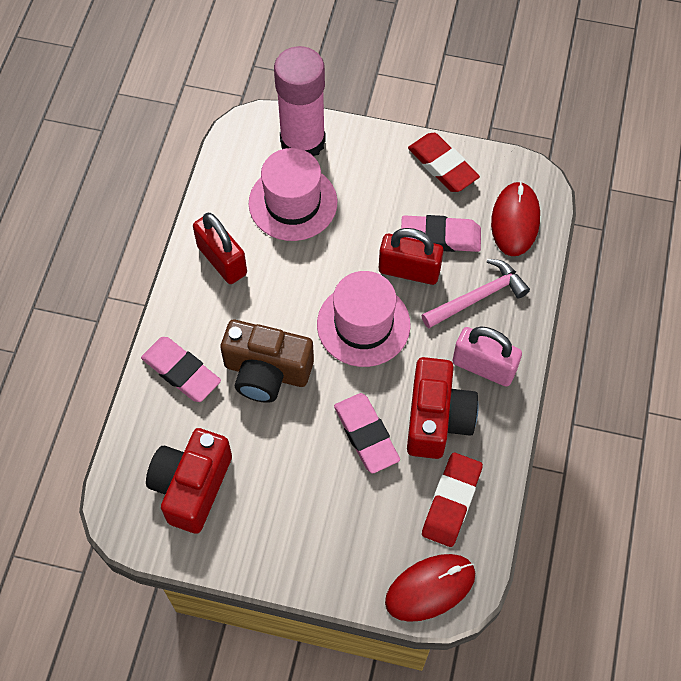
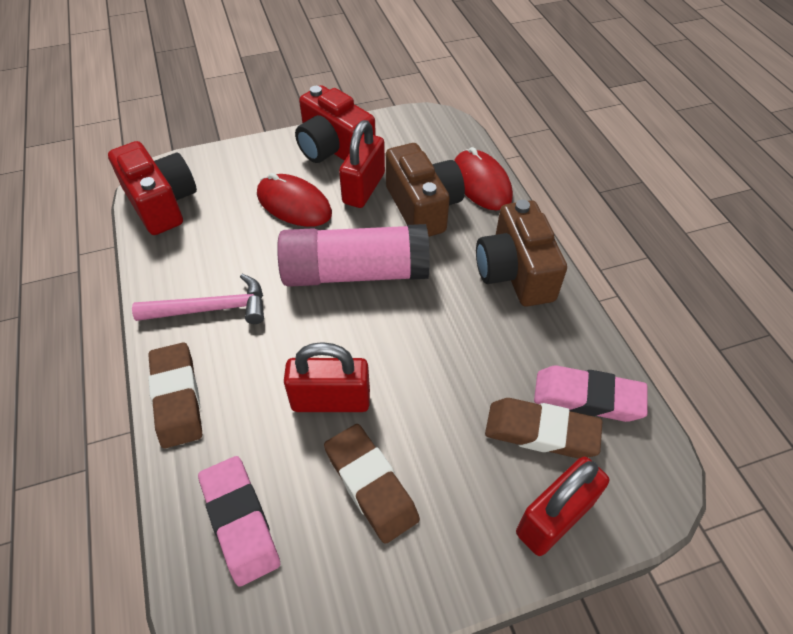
brown camera: [221,320,314,403] = 1 -> [386,143,465,237] [476,200,567,307] = 2
brown eraser: none = 0 -> [148,343,202,448] [324,424,420,544] [485,398,603,459] = 3
pink eraser: [141,337,221,402] [334,393,400,473] [401,215,481,252] = 3 -> [198,456,280,587] [534,365,648,422] = 2
pink hat: [249,148,337,241] [317,271,411,367] = 2 -> none = 0
pink padlock: [453,326,522,387] = 1 -> none = 0
red eraser: [408,133,480,192] [422,453,483,547] = 2 -> none = 0
red padlock: [193,213,247,284] [379,228,444,285] = 2 -> [284,342,370,412] [339,120,385,208] [516,457,609,556] = 3

